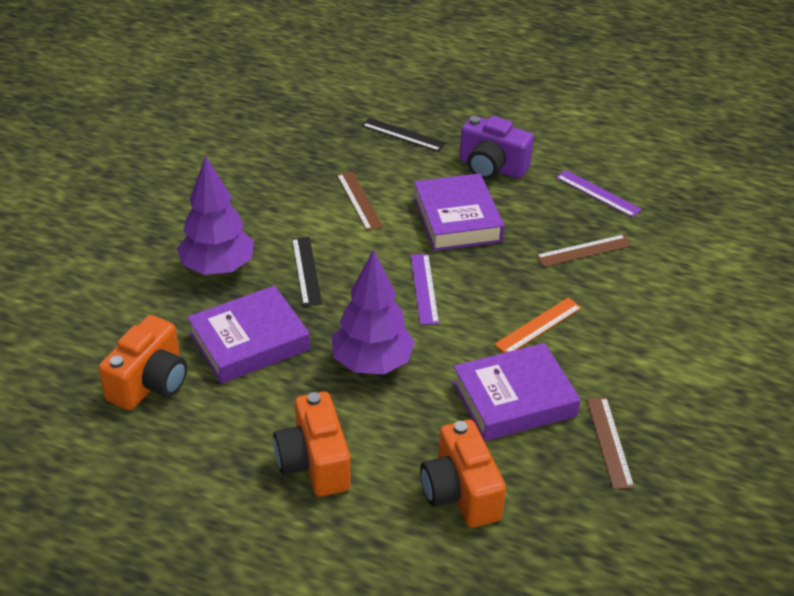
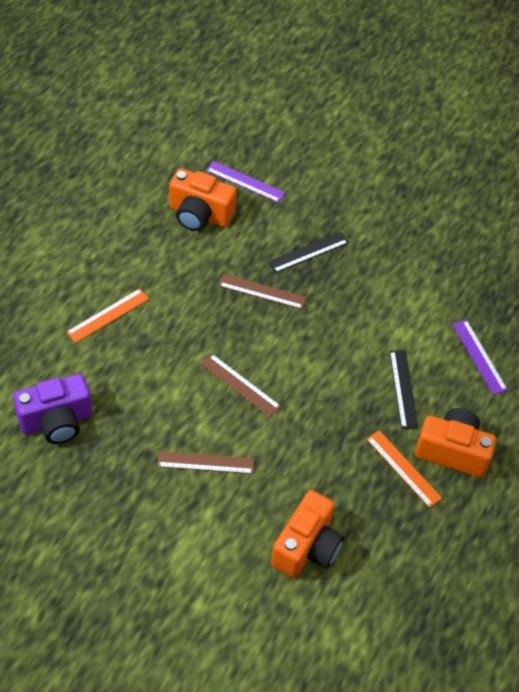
orange ruler: [494,298,582,353] = 1 -> [66,289,149,343] [367,430,442,508] = 2
purple book: [187,286,310,384] [413,173,504,251] [452,343,581,441] = 3 -> none = 0
purple tree: [177,155,254,275] [332,249,415,374] = 2 -> none = 0

